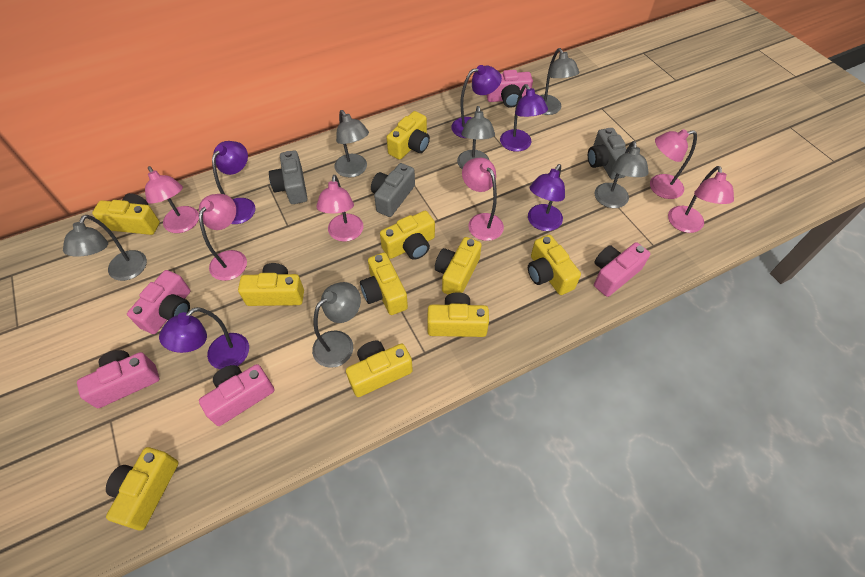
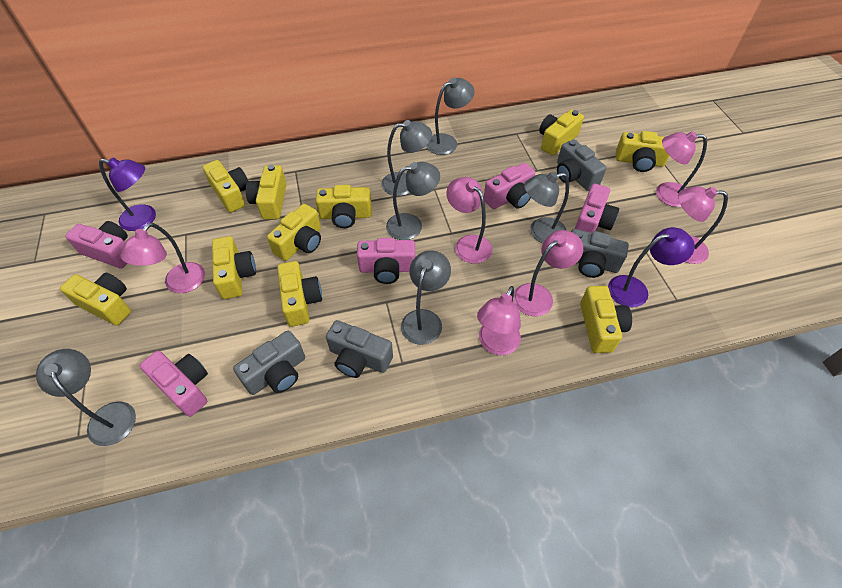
grey camera: [269,151,308,204] [371,163,415,217] [588,128,627,179] = 3 -> [233,331,305,395] [326,320,393,378] [557,140,606,191] [571,229,629,278] = 4
purple lamp: [159,307,249,369] [212,141,255,224] [451,65,502,138] [500,84,548,152] [528,164,565,231] = 5 -> [99,157,156,231] [608,227,695,307] = 2

